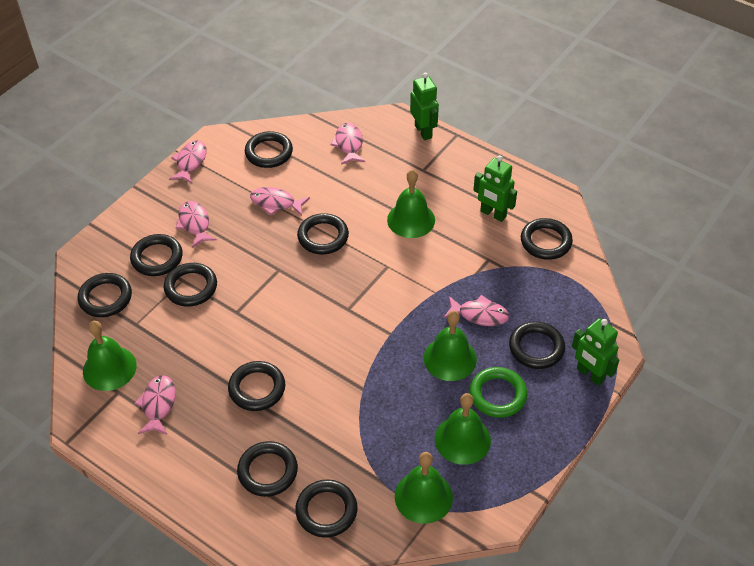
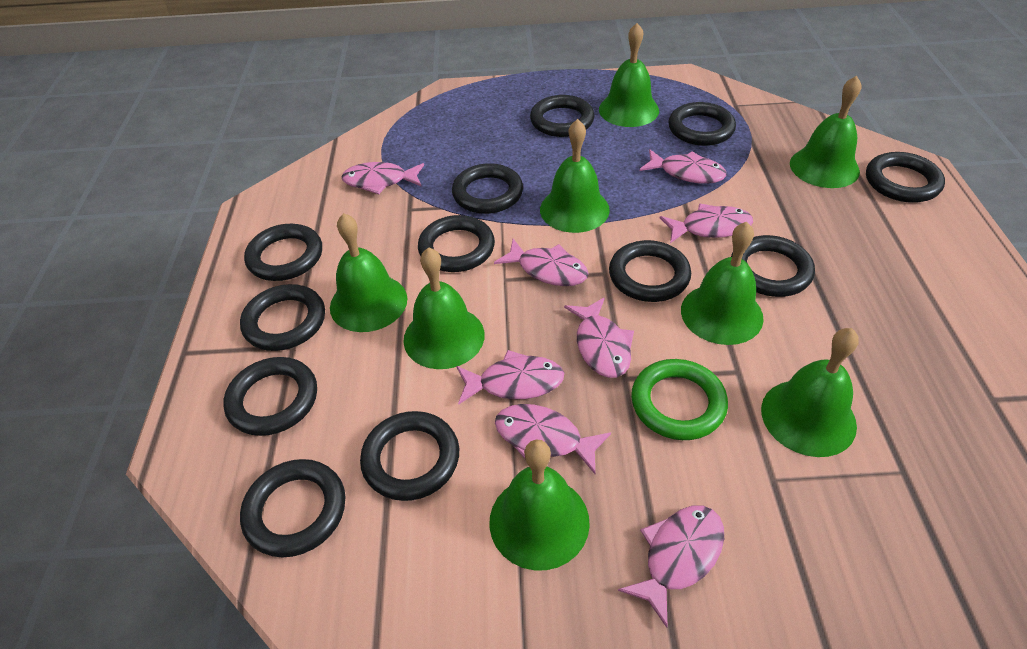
black ring: [78,273,132,317] [130,234,183,276] [164,263,217,307] [228,361,285,411] [237,441,298,497] [245,131,293,168] [295,480,358,538] [297,213,349,254] [509,321,565,369] [521,218,573,260] = 10 -> [223,357,317,436] [240,284,325,351] [240,459,345,557] [244,224,322,281] [360,411,459,501] [418,215,495,272] [452,163,523,214] [530,95,595,137] [609,240,691,302] [668,102,736,146] [731,235,815,297] [866,152,945,203] = 12
green bell: [83,321,137,391] [387,169,435,238] [395,452,453,524] [424,311,477,381] [435,393,491,465] = 5 -> [330,213,407,332] [403,247,485,369] [489,440,590,570] [540,119,610,233] [599,23,659,127] [681,222,763,345] [761,328,859,457] [790,76,862,188] = 8
green robot: [410,73,439,140] [474,155,517,222] [572,318,619,386] = 3 -> none = 0
pink fish: [134,375,176,435] [169,140,207,183] [176,201,217,248] [250,187,310,216] [330,123,365,165] [444,295,509,326] = 6 -> [342,162,424,195] [456,350,564,405] [494,239,589,286] [495,404,611,474] [564,297,634,378] [618,506,724,628] [640,149,727,184] [660,204,753,243] = 8

